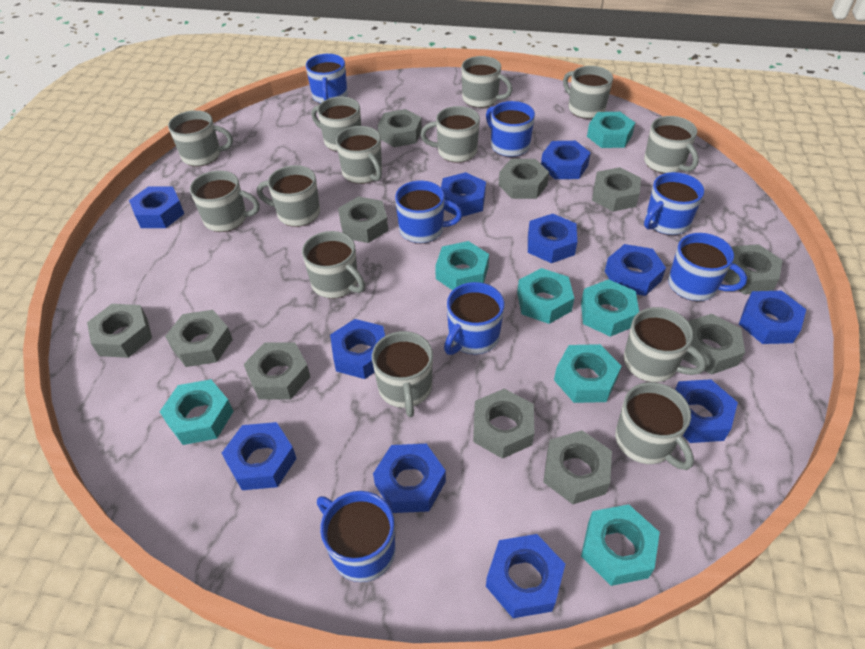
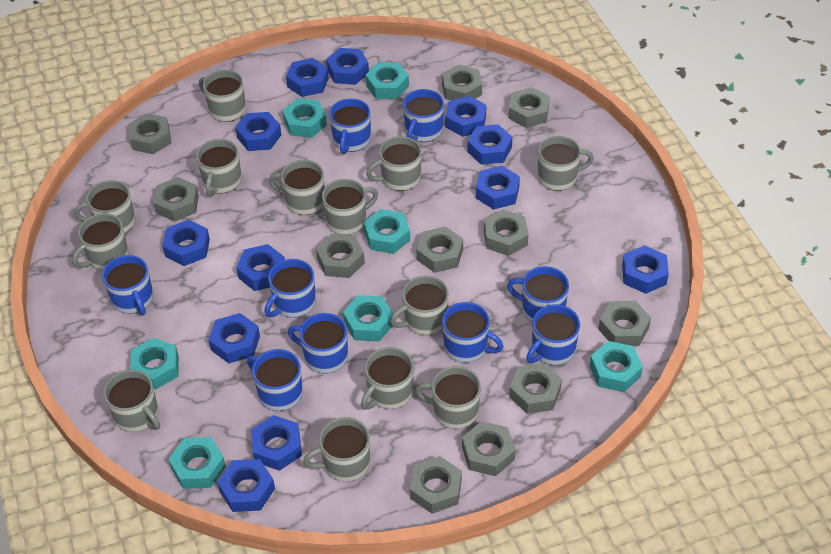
blue mug: [306,54,348,103] [317,491,395,582] [395,180,463,244] [444,282,504,355] [486,101,535,157] [644,172,704,235] [668,233,747,301] = 7 -> [102,255,153,315] [247,349,303,411] [265,259,316,318] [288,313,348,374] [329,98,371,154] [403,89,444,142] [442,302,504,363] [507,266,569,322] [526,304,580,365] = 9
blue nut: [129,186,184,228] [222,422,297,490] [330,319,385,379] [373,444,446,513] [441,172,486,217] [486,534,565,618] [528,214,577,263] [541,141,591,179] [605,244,666,296] [675,379,738,443] [739,291,806,344] = 11 -> [162,220,210,266] [208,313,260,363] [217,459,275,512] [235,112,282,151] [236,244,285,291] [251,415,302,471] [286,58,329,97] [326,48,369,85] [445,96,486,137] [467,124,512,165] [476,166,520,210] [622,245,669,294] = 12

